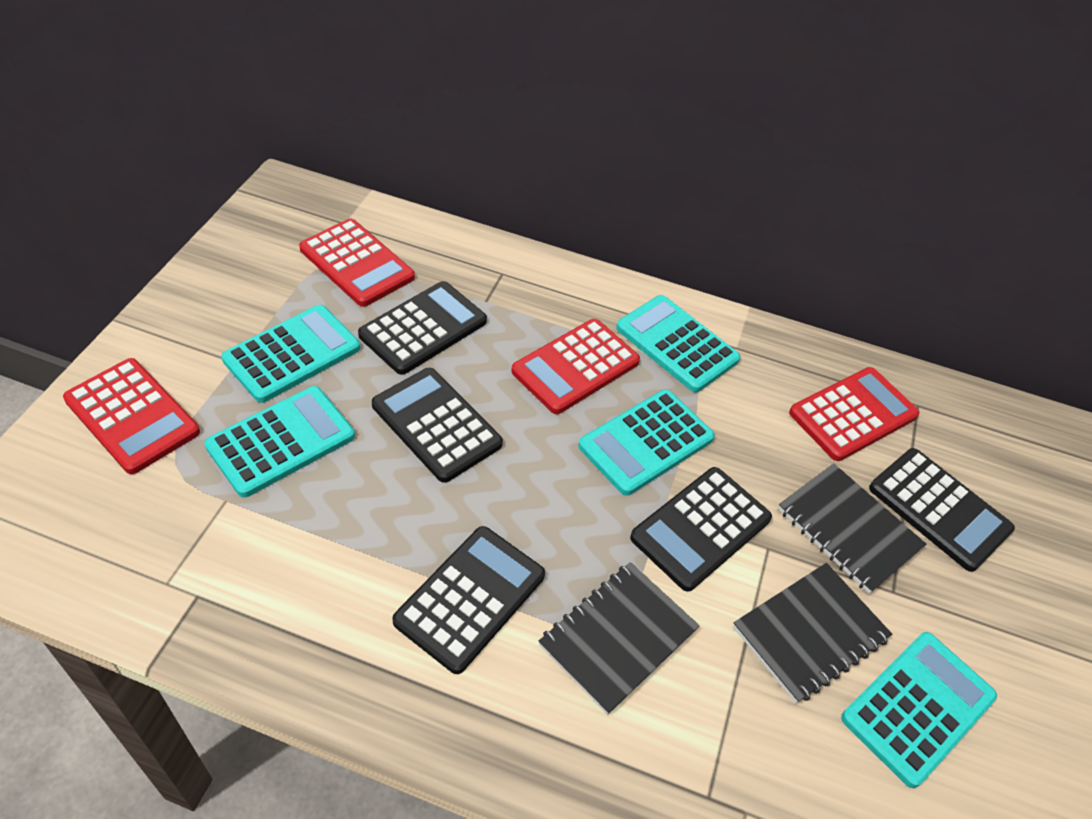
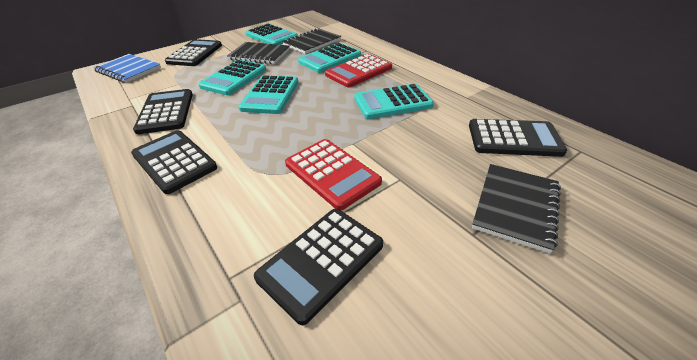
blue notebook: none = 0 -> [93,54,161,83] = 1
red calculator: [63,358,200,474] [299,219,415,307] [511,319,640,414] [789,367,920,461] = 4 -> [285,139,382,210] [325,54,392,87] = 2

